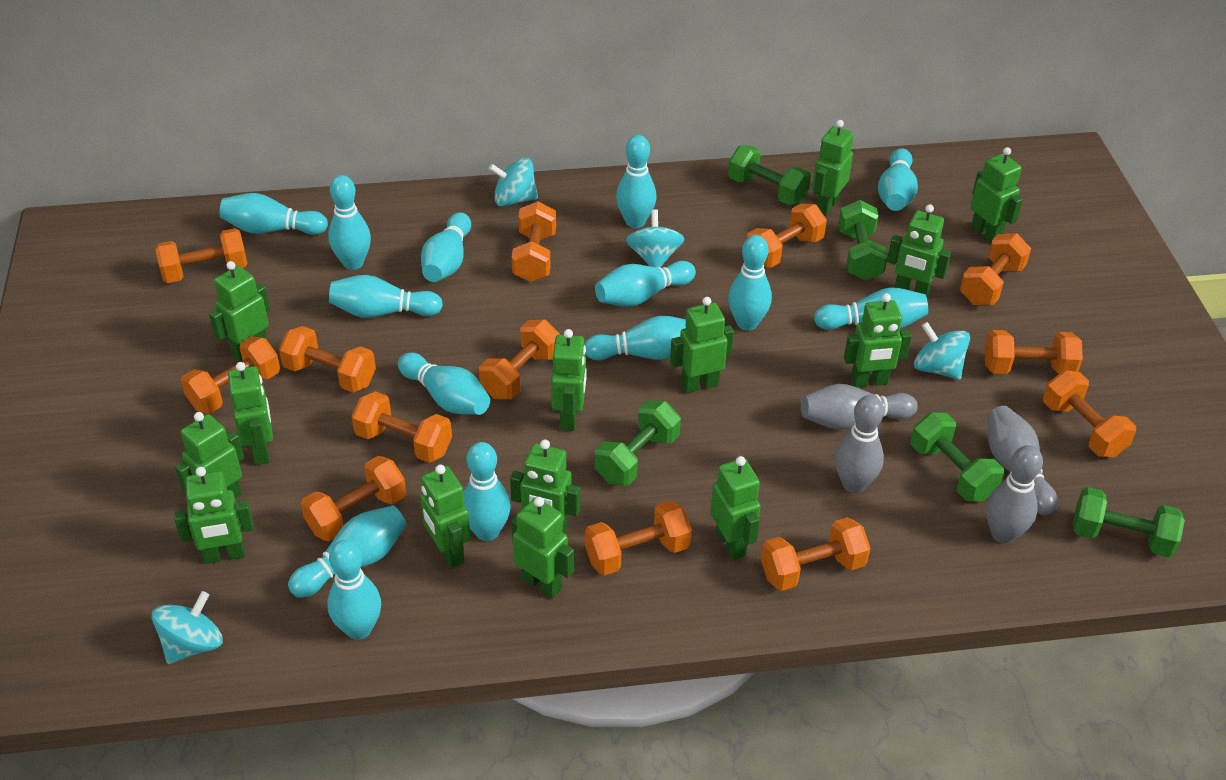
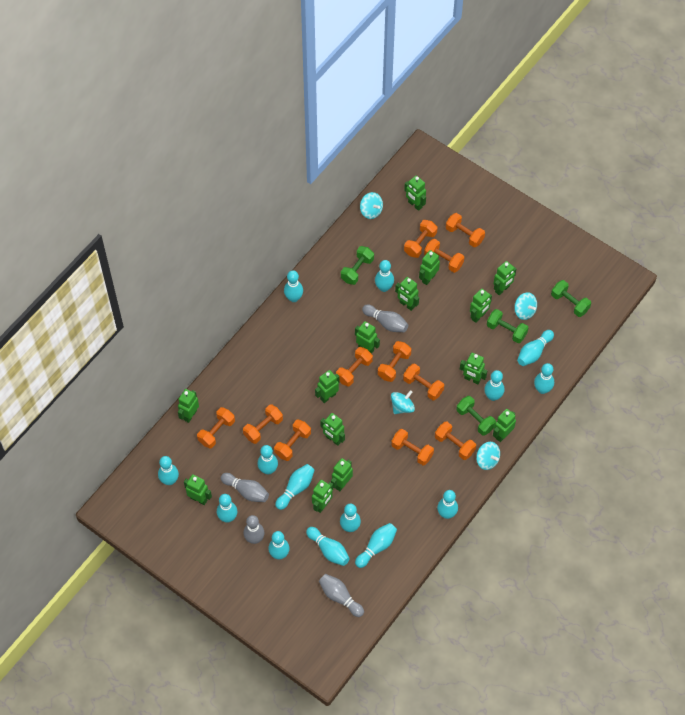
green dumbbell: [595,400,681,486] [728,145,811,205] [838,200,888,280] [911,412,1004,501] [1073,487,1185,557] = 5 -> [341,246,374,285] [456,396,496,436] [487,309,528,343] [551,280,591,317] = 4
orange dumbbell: [155,228,248,283] [181,336,280,414] [279,326,376,392] [301,456,406,541] [352,391,452,463] [479,320,560,399] [512,201,556,282] [585,500,692,576] [746,204,827,268] [761,517,870,591] [960,233,1031,305] [984,330,1083,374] [1043,370,1136,457] = 13 -> [197,407,235,448] [243,404,283,444] [274,419,311,461] [336,347,373,386] [378,341,411,382] [391,429,434,466] [403,364,444,400] [404,220,437,258] [424,239,464,273] [435,422,476,460] [446,213,485,247] = 11

